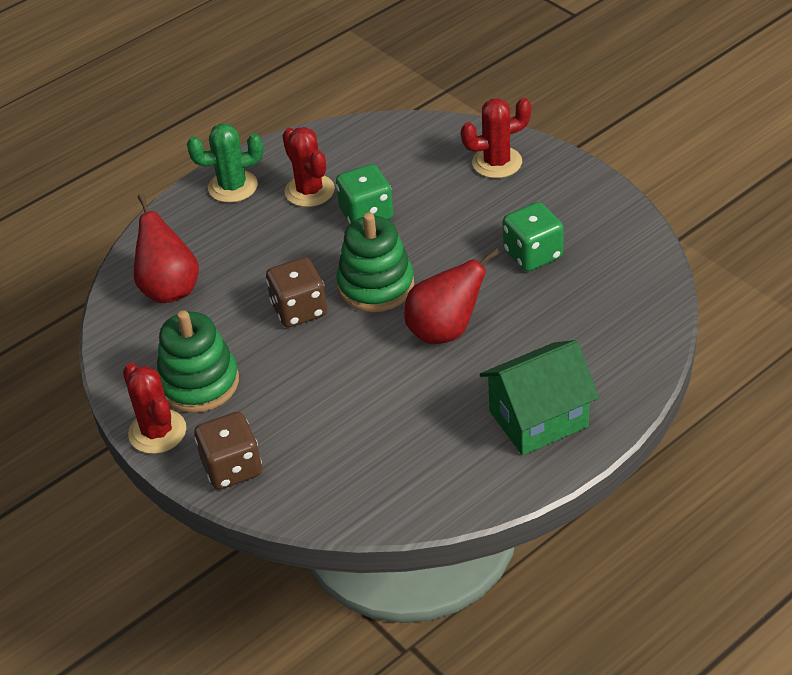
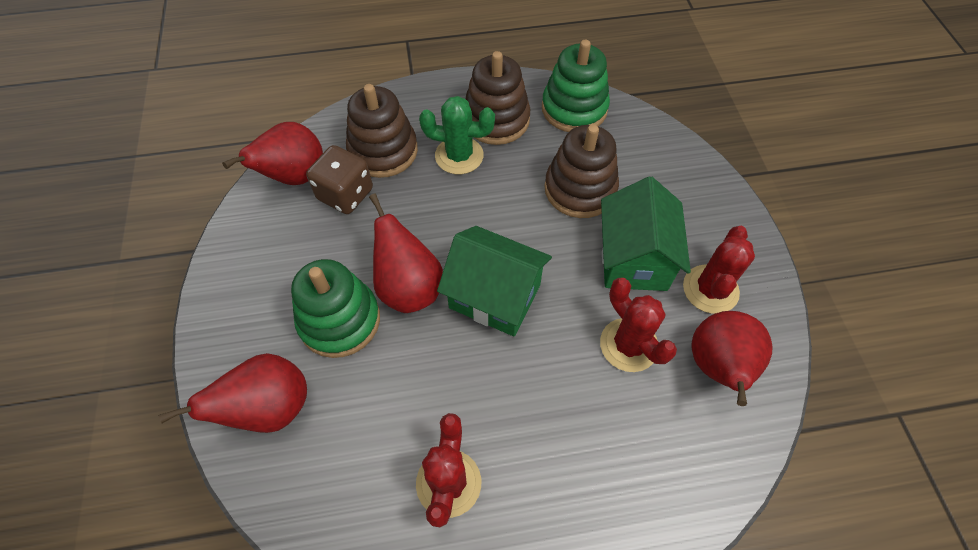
brown dice: [194,412,262,490] [266,257,327,328] = 2 -> [306,145,373,214] = 1
brown stacking toy: none = 0 -> [346,84,418,178] [466,51,530,145] [544,124,619,218] = 3
green dice: [336,164,393,223] [503,202,564,272] = 2 -> none = 0
green house: [480,340,599,455] = 1 -> [437,226,552,336] [601,176,691,291] = 2
red pear: [134,194,199,303] [404,248,500,344] = 2 -> [158,353,307,433] [222,122,323,185] [369,193,443,313] [692,311,773,406] = 4

